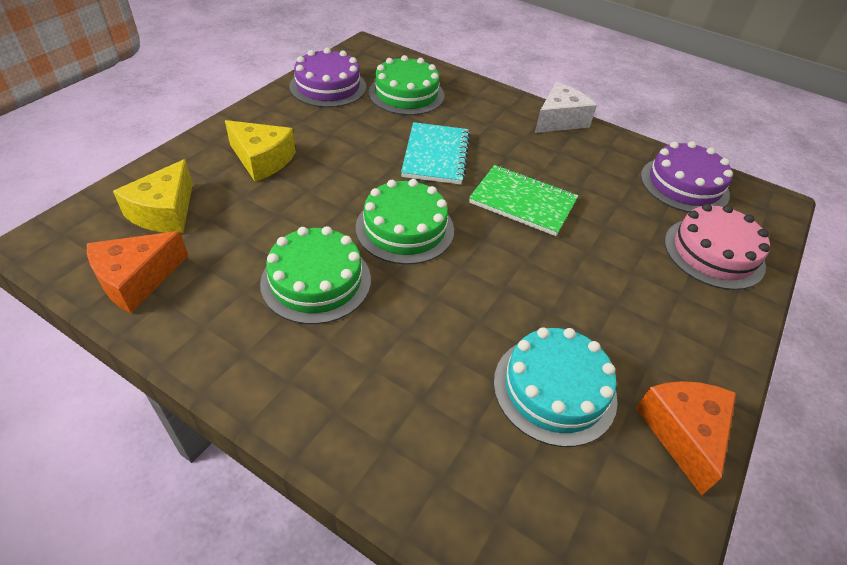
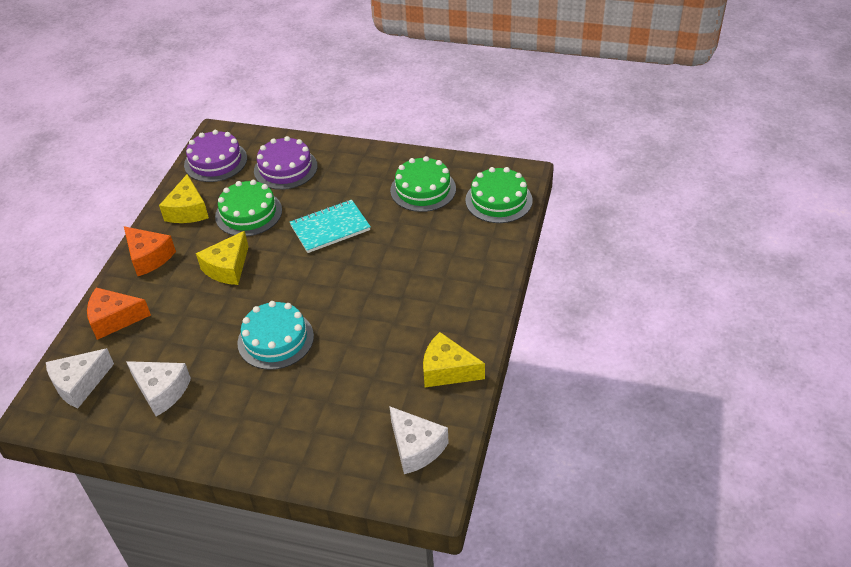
green notebook: [469,165,578,236] = 1 -> none = 0
pink cake: [664,204,770,290] = 1 -> none = 0
white cheese: [535,82,597,133] = 1 -> [46,348,114,409] [126,361,191,416] [389,406,449,474] = 3
yellow cheese: [113,159,193,233] [225,120,296,182] = 2 -> [159,174,209,223] [196,231,249,285] [423,332,485,387] = 3

